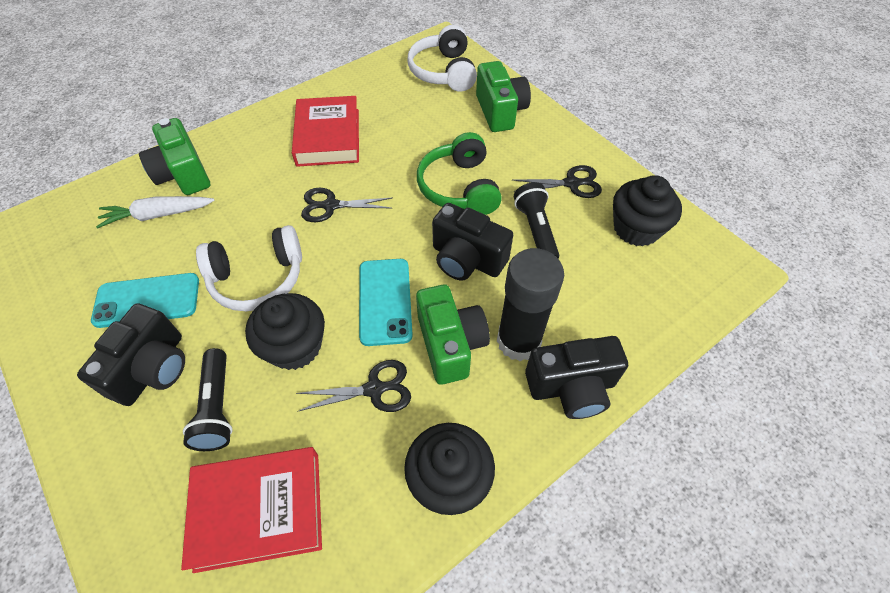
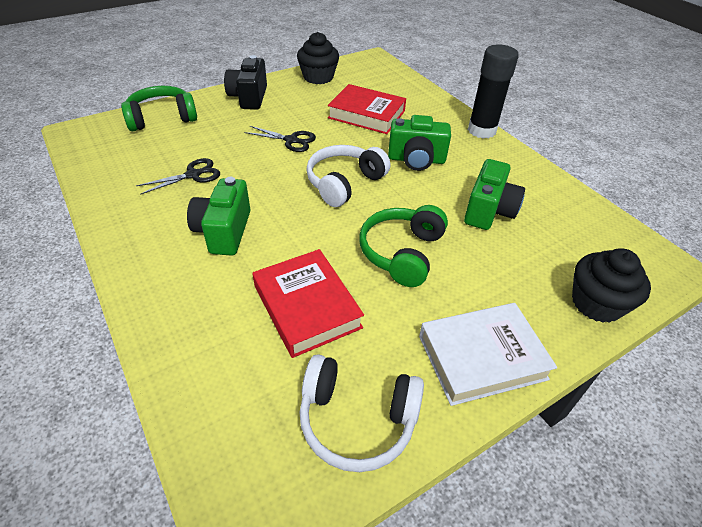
black camera: [77,303,185,406] [432,203,513,280] [525,336,628,419] = 3 -> [224,55,267,110] = 1
black cupcake: [245,293,325,370] [404,423,495,515] [613,175,682,247] = 3 -> [297,32,339,84] [572,248,651,323] = 2
black flashlight: [183,348,233,451] [514,182,559,259] = 2 -> none = 0
black scissors: [296,360,411,412] [301,188,392,222] [513,165,602,198] = 3 -> [136,158,220,195] [244,126,316,152] = 2
green headphones: [417,132,502,215] = 1 -> [121,86,197,131] [359,205,448,287] = 2
turquoise phone: [91,273,199,328] [359,259,413,346] = 2 -> none = 0
white book: none = 0 -> [419,303,557,406] = 1
white carrot: [96,196,215,228] = 1 -> none = 0

